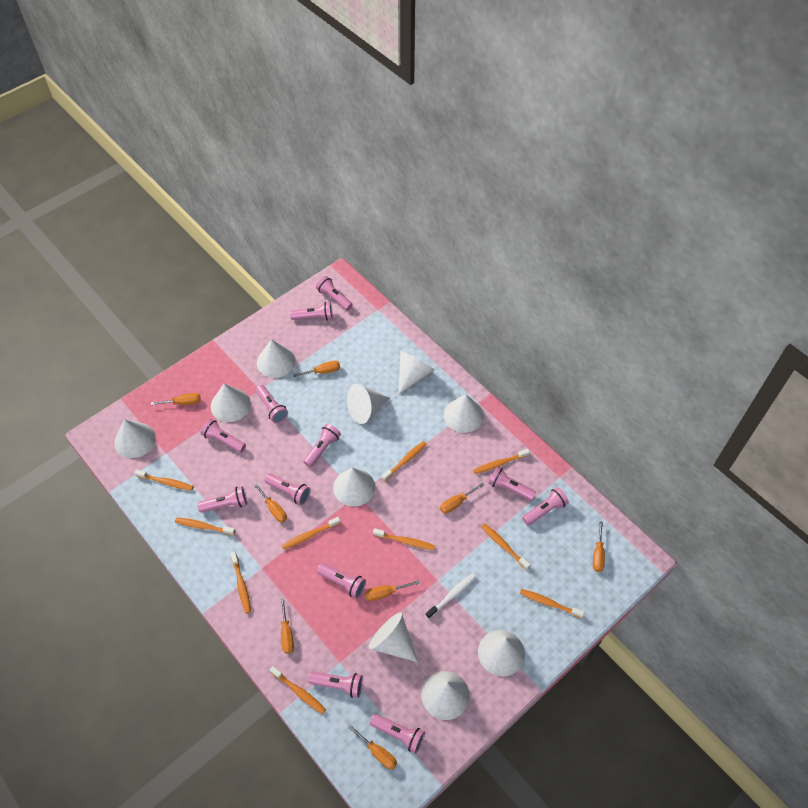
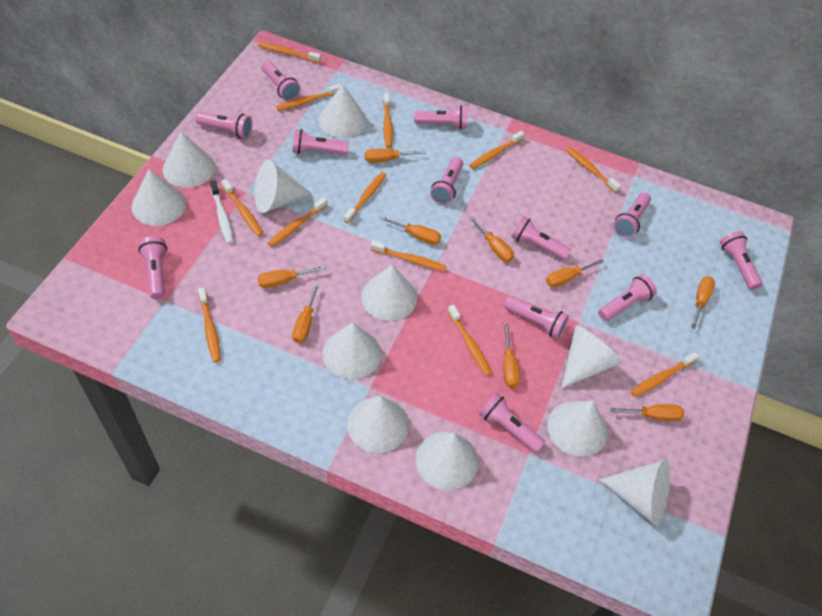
orange screwdriver: [151,393,201,405] [253,483,287,522] [280,598,294,654] [293,361,340,377] [348,724,397,770] [365,580,420,601] [440,483,484,514] [593,521,605,572] = 8 -> [258,266,326,288] [292,283,319,343] [365,148,425,163] [380,216,441,245] [469,216,514,262] [503,324,520,388] [546,259,604,287] [610,404,684,421] [691,276,715,329] = 9
orange toothbrush: [134,470,193,491] [175,517,235,535] [231,552,251,614] [270,666,326,714] [282,517,340,550] [373,528,435,550] [382,441,427,481] [473,449,530,474] [481,523,530,570] [520,589,585,619] = 10 -> [198,288,221,362] [221,179,263,236] [258,42,321,63] [268,197,327,247] [276,84,341,111] [344,172,386,224] [371,241,447,271] [383,93,393,148] [448,305,492,376] [469,131,525,169] [565,147,621,193] [630,352,699,397] = 12
white cone: [114,419,156,458] [211,384,251,422] [257,339,295,378] [333,468,375,506] [347,384,390,424] [369,613,418,662] [399,351,434,394] [421,671,469,720] [444,394,484,433] [478,630,525,677] = 10 -> [131,169,186,226] [163,132,215,188] [254,160,312,213] [318,84,367,138] [323,322,381,379] [347,396,409,453] [361,265,417,321] [415,432,478,490] [547,401,608,457] [561,325,623,388] [599,460,670,526] = 11

